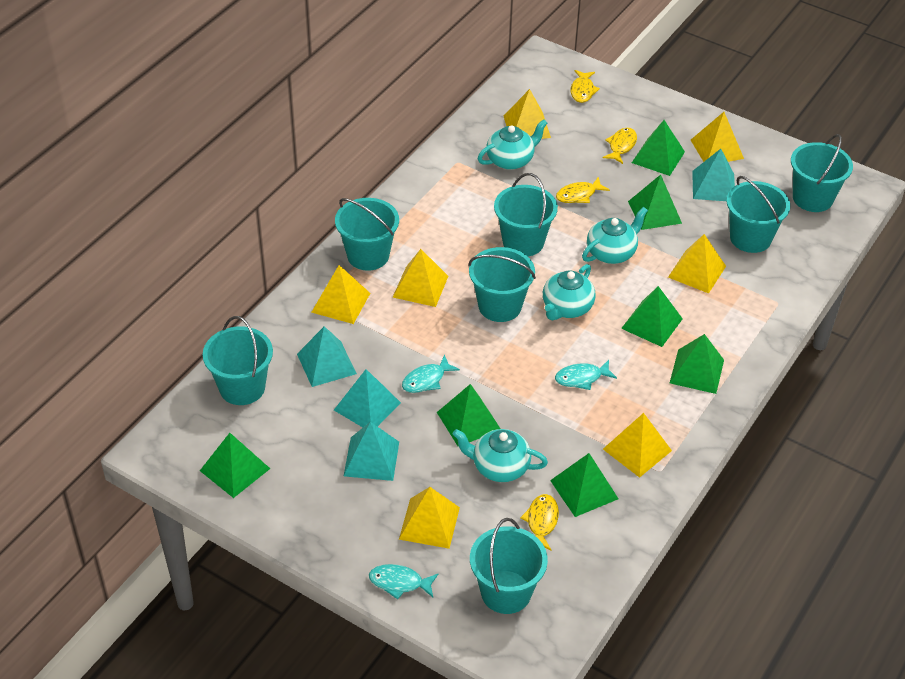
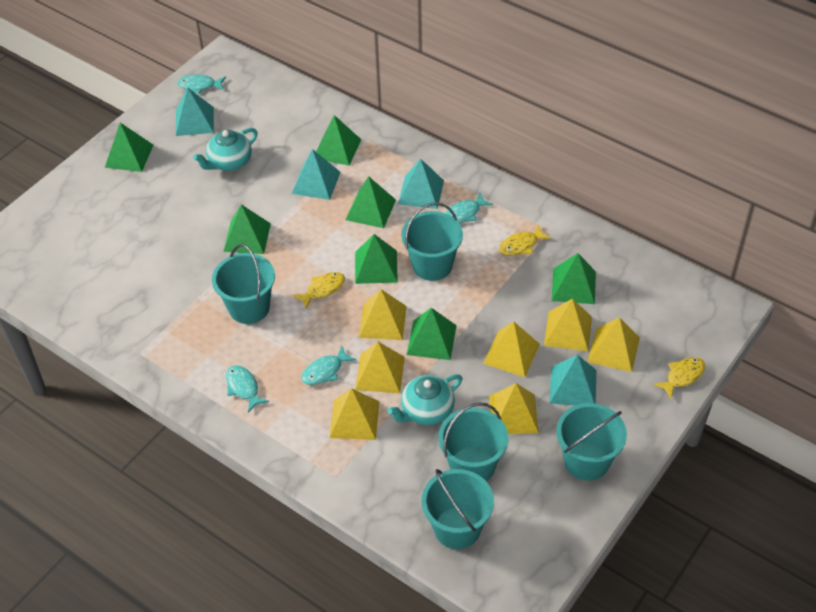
turquoise bucket: [203,316,273,405] [335,198,399,271] [469,247,536,322] [470,518,548,614] [494,173,558,257] [727,176,790,253] [791,134,853,212] = 7 -> [212,244,275,324] [401,202,463,281] [422,469,494,549] [439,402,508,481] [556,403,627,481] = 5
turquoise fish: [369,564,438,599] [402,354,460,393] [555,360,617,390] = 3 -> [178,74,226,94] [226,365,269,413] [302,346,356,385] [445,193,493,223] = 4
turquoise teapot: [453,429,548,482] [478,119,547,170] [543,264,596,320] [582,207,648,264] = 4 -> [193,128,258,171] [388,374,462,425] = 2
yellow fish: [520,494,559,550] [556,176,610,203] [571,70,600,103] [602,128,637,164] = 4 -> [293,272,345,309] [499,224,551,256] [653,357,705,398] = 3

